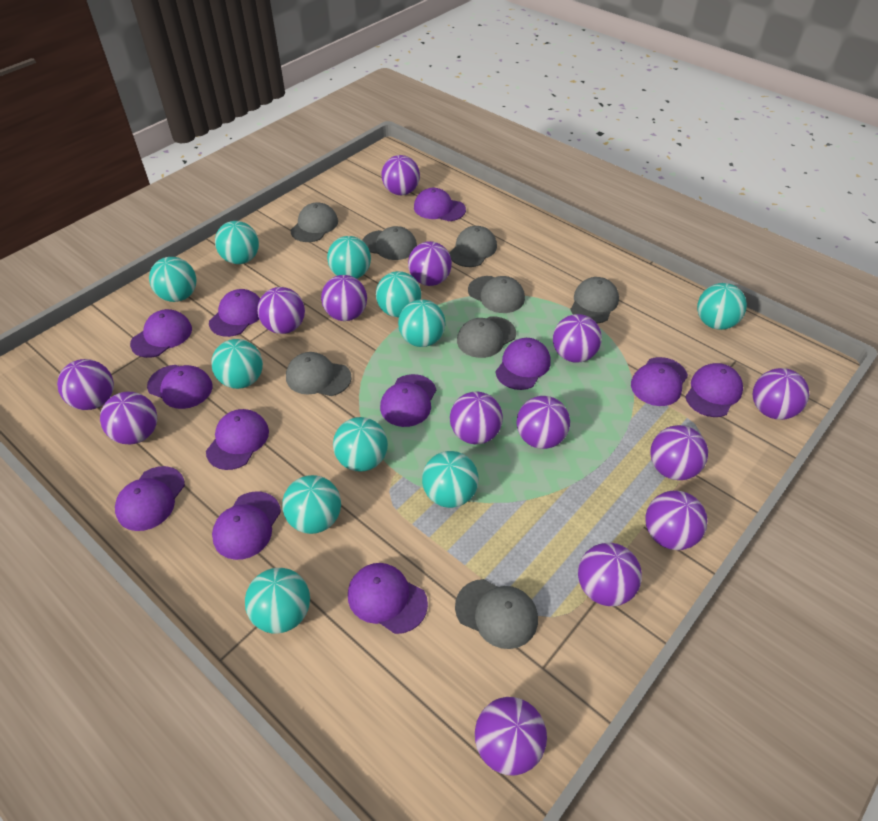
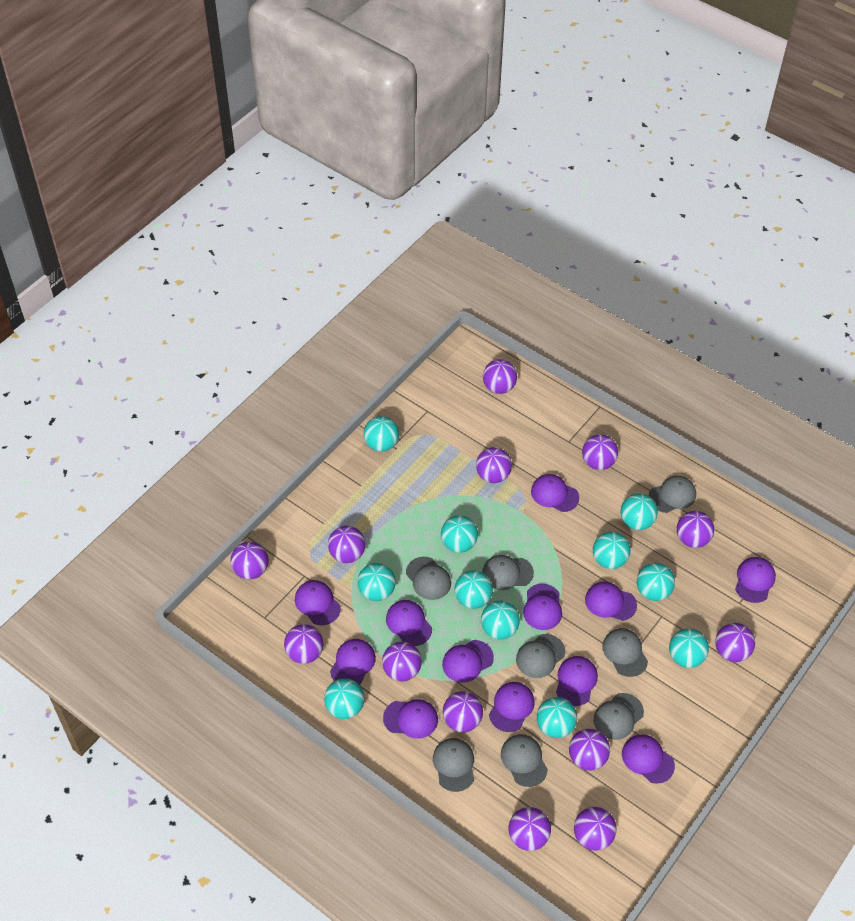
purple ball: [57,359,114,410] [100,392,157,444] [257,287,305,334] [321,275,367,321] [382,155,420,195] [408,241,452,286] [450,392,503,444] [475,697,547,775] [516,396,570,449] [553,314,602,363] [578,543,642,606] [645,491,707,550] [650,425,708,480] [753,368,809,420] = 14 -> [231,542,269,580] [284,624,324,664] [328,526,365,563] [382,642,422,681] [443,691,483,732] [476,447,512,483] [483,359,517,394] [509,807,551,851] [569,729,610,770] [574,807,617,851] [582,434,618,470] [677,511,714,548] [715,623,755,662] = 13

